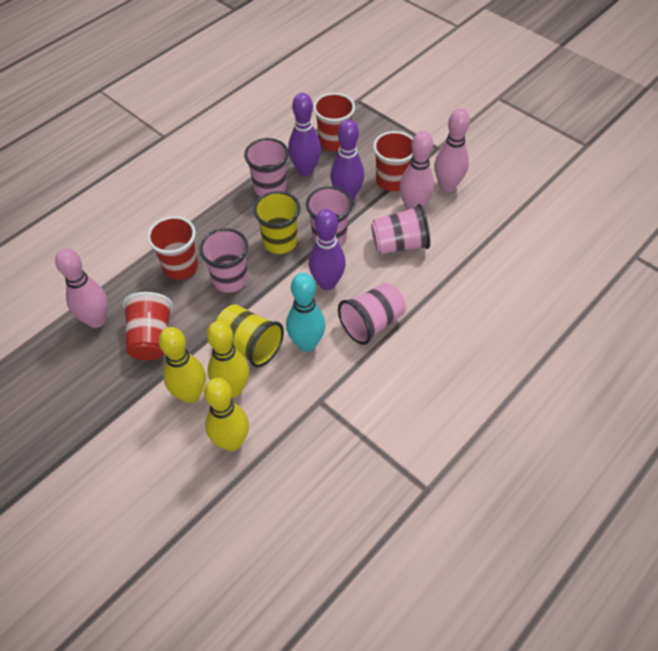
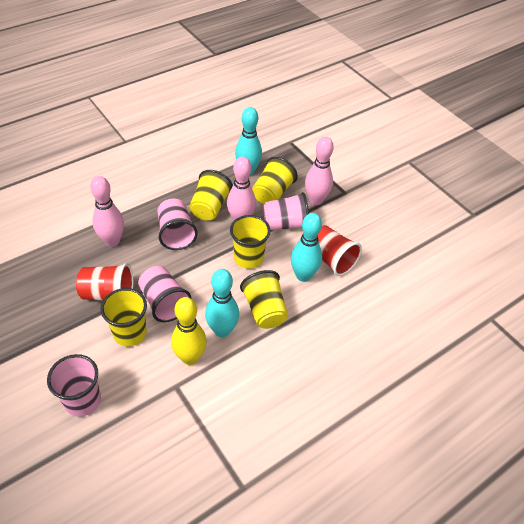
pink cup: [199,228,248,293] [244,138,289,197] [306,186,353,246] [338,283,406,345] [371,204,430,254] = 5 -> [47,354,101,417] [138,266,192,322] [158,199,198,250] [263,192,309,231] = 4
purple bowling pin: [288,93,321,176] [309,209,346,290] [330,119,364,201] = 3 -> none = 0
red cup: [123,292,173,361] [147,216,198,280] [313,93,355,151] [373,131,413,191] = 4 -> [76,263,133,301] [318,225,362,276] = 2
turquoise bowling pin: [286,273,325,352] = 1 -> [205,269,239,337] [235,107,262,175] [291,213,322,282] = 3
yellow bowling pin: [159,327,206,403] [204,378,249,451] [207,321,249,397] = 3 -> [171,297,207,365] = 1
yellow cup: [216,304,284,367] [253,191,300,254] = 2 -> [100,288,147,347] [189,170,233,220] [230,215,270,269] [240,270,288,329] [252,157,298,204] = 5

